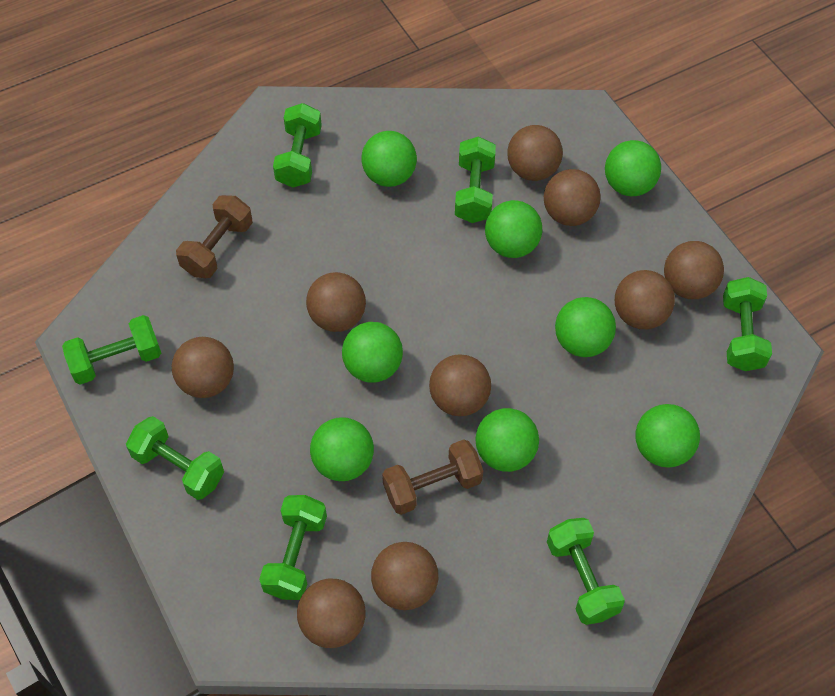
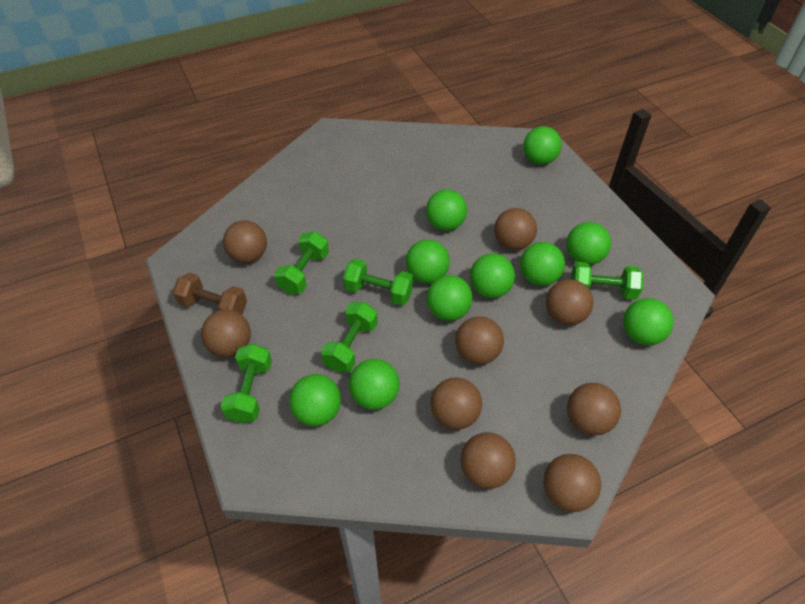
brown dumbbell: [176,195,253,278] [382,439,483,515] = 2 -> [173,273,247,315] = 1
green ball: [310,417,374,481] [342,322,403,383] [361,131,417,187] [475,408,539,472] [485,200,542,258] [555,297,616,357] [605,140,661,196] [636,404,700,468] = 8 -> [289,374,341,426] [349,359,399,410] [406,239,450,283] [426,189,467,231] [427,275,473,321] [470,254,515,298] [520,242,565,286] [523,126,562,165] [566,222,611,265] [623,298,674,345] = 10
green dumbbell: [62,315,161,385] [126,416,224,500] [259,495,327,600] [273,103,322,188] [455,136,496,223] [547,518,625,625] [723,277,772,371] = 7 -> [221,344,272,423] [274,231,329,294] [321,302,378,372] [343,259,413,306] [571,262,644,300] = 5

